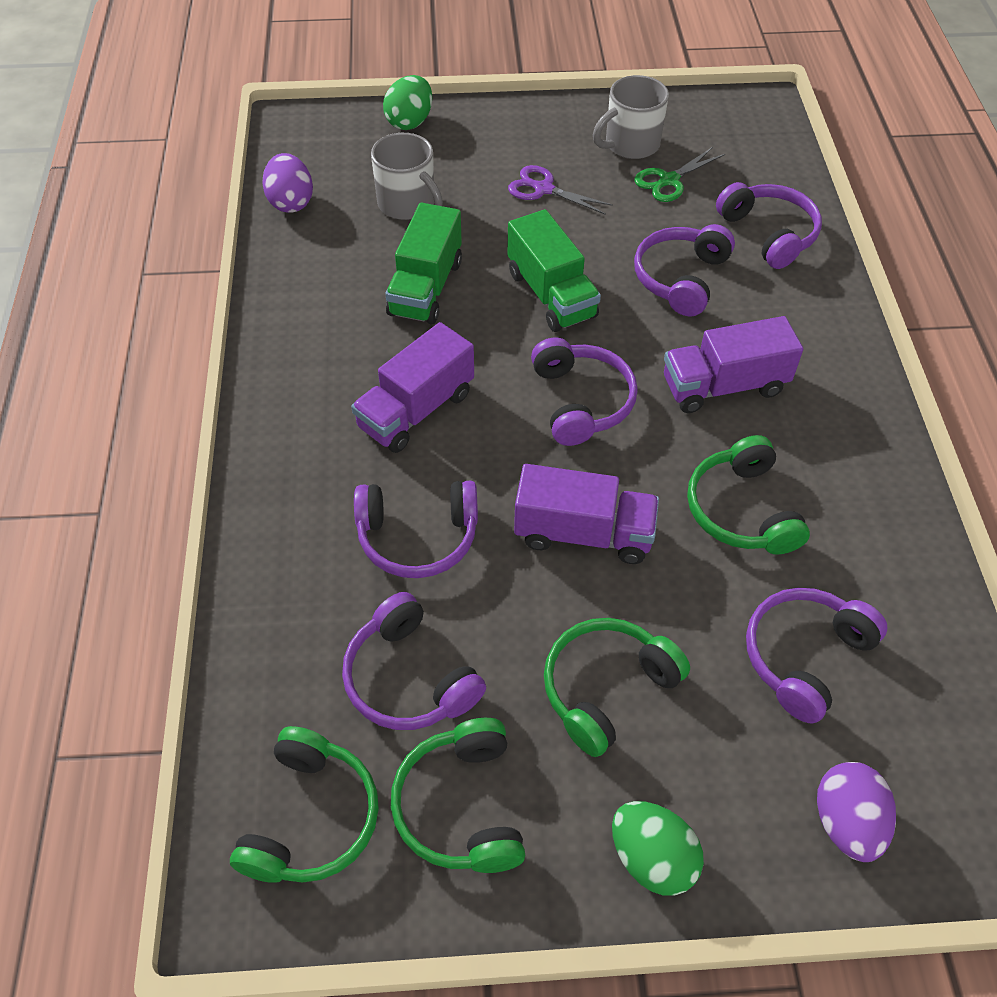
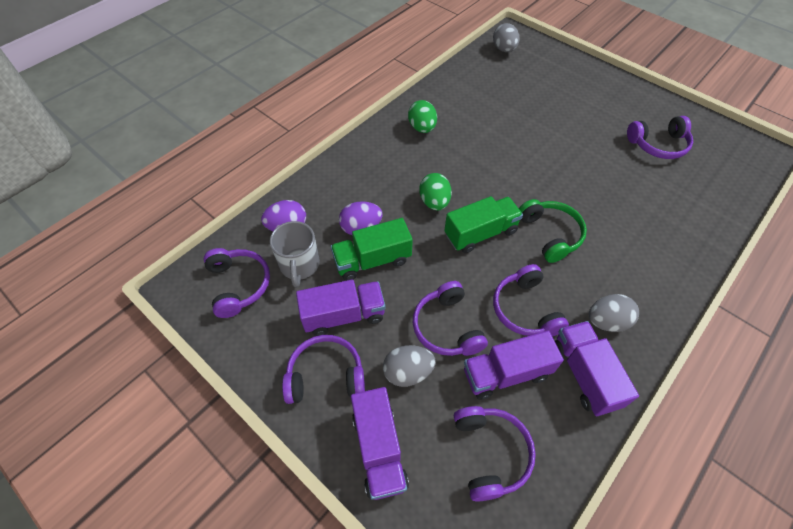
green headphones: [230,726,379,883] [391,718,525,873] [544,618,690,757] [687,435,810,555] = 4 -> [519,199,587,263] = 1
green scissors: [634,147,725,202] = 1 -> none = 0
grey egg: none = 0 -> [383,345,436,387] [493,23,520,52] [589,294,639,332] = 3
grey mug: [371,133,443,220] [593,75,669,159] = 2 -> [270,221,320,288] = 1
purple scissors: [508,165,613,215] = 1 -> none = 0
purple truck: [351,322,474,453] [514,464,659,564] [664,316,803,413] = 3 -> [296,280,385,336] [351,387,409,500] [464,331,564,400] [555,321,639,416] = 4

